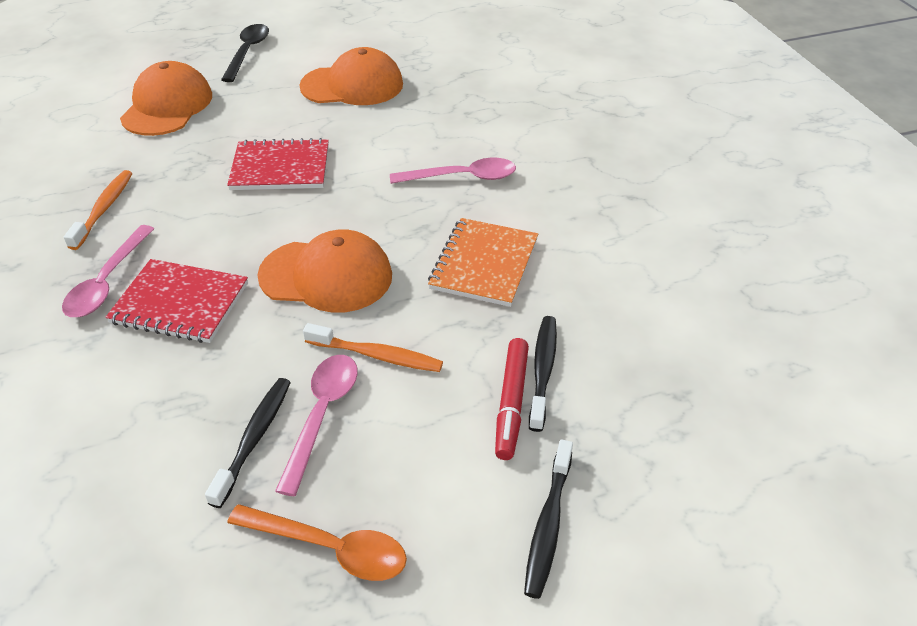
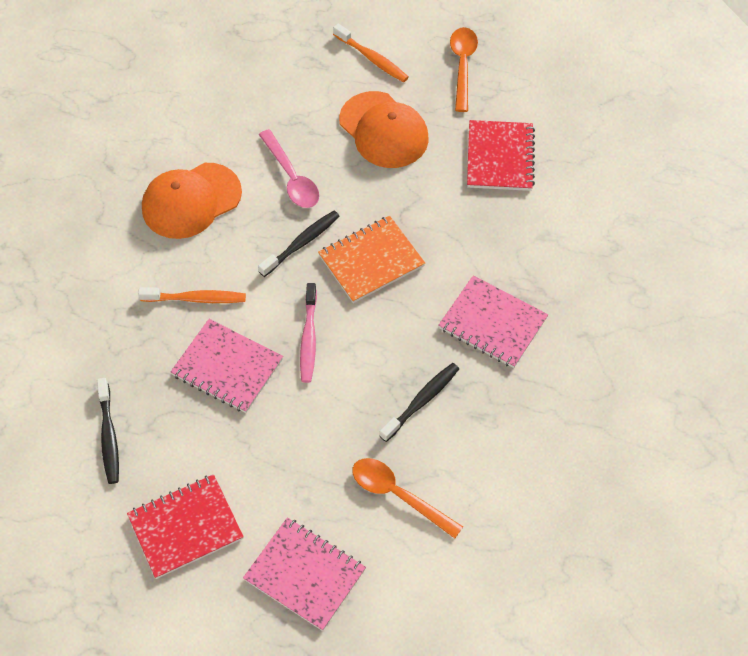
black spoon: [221,24,269,82] = 1 -> none = 0
orange cap: [120,61,212,136] [257,229,392,312] [299,47,403,105] = 3 -> [142,163,242,239] [339,91,429,168] = 2
orange spoon: [227,504,407,581] = 1 -> [352,458,463,538] [450,27,478,112] = 2
pink notebook: none = 0 -> [171,319,283,413] [243,517,366,631] [438,275,548,368] = 3
pink spoon: [62,225,154,317] [275,355,358,496] [390,158,516,184] = 3 -> [259,129,319,208] = 1
pink toothbrush: none = 0 -> [300,283,317,383] = 1
red marker: [495,338,529,460] = 1 -> none = 0

